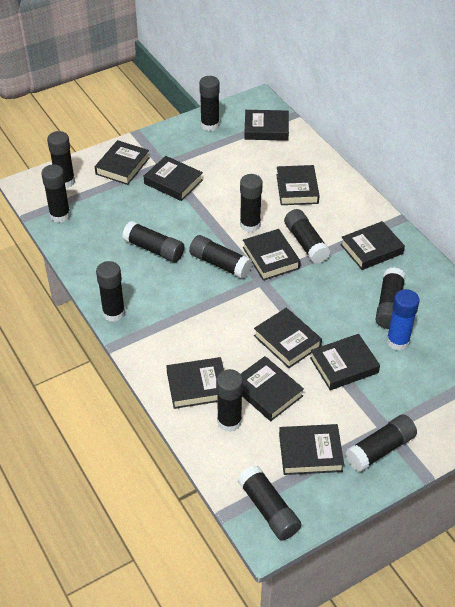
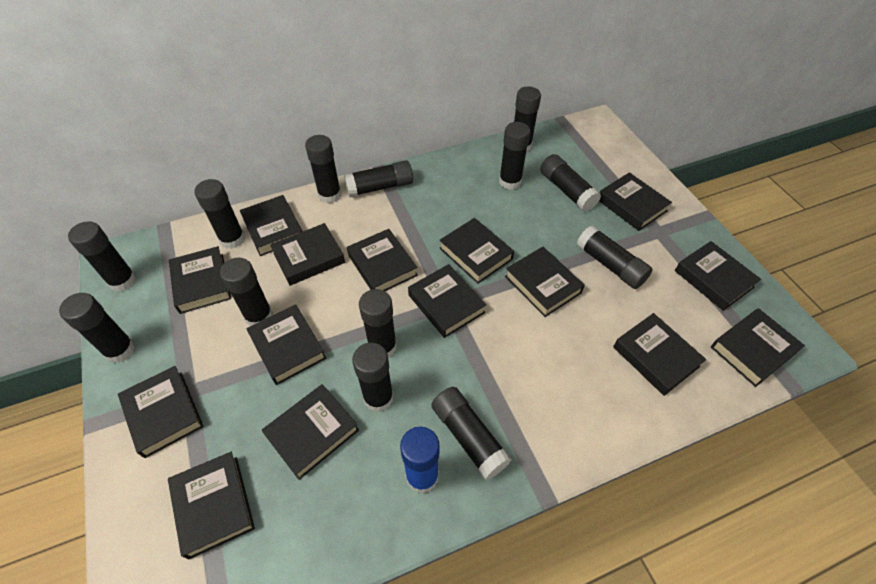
black book: [95,140,149,185] [144,156,203,201] [166,357,224,409] [241,356,304,421] [243,229,300,280] [244,110,289,141] [254,308,322,368] [276,165,320,205] [279,424,344,475] [310,334,380,390] [340,221,405,270] = 11 -> [118,366,204,458] [168,452,255,559] [169,246,231,314] [240,195,303,256] [247,304,326,385] [261,384,359,480] [270,223,345,286] [347,229,418,291] [408,264,486,338] [439,218,514,284] [505,247,585,317] [599,172,672,231] [613,313,706,396] [675,241,761,311] [711,308,805,387] = 15
black glue stick: [41,164,70,223] [47,131,75,188] [96,261,125,322] [122,221,184,262] [189,235,252,279] [199,76,220,131] [216,369,243,432] [238,465,301,540] [240,174,263,232] [284,209,330,264] [346,415,417,472] [376,267,406,329] = 12 -> [59,293,135,363] [68,221,137,292] [194,179,245,249] [220,258,273,326] [305,135,341,203] [344,160,413,197] [352,343,394,412] [359,289,397,358] [431,387,512,480] [499,122,531,190] [514,86,541,152] [540,154,601,212] [577,225,653,289] = 13

